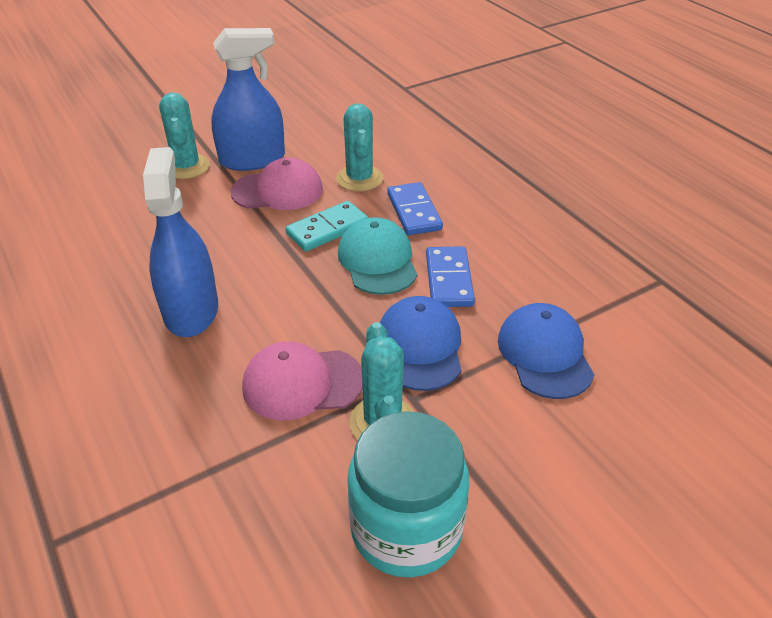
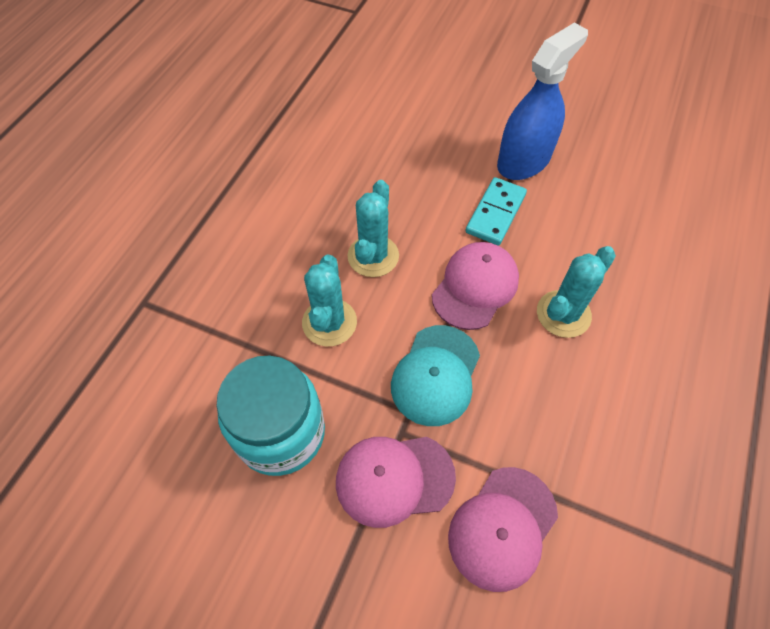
blue cap: [380,296,461,391] [498,303,595,399] = 2 -> none = 0
blue domino: [387,182,443,235] [426,246,475,307] = 2 -> none = 0
blue spray bottle: [143,147,218,337] [211,28,285,171] = 2 -> [497,22,588,180] = 1
pink cap: [231,158,323,210] [242,341,363,420] = 2 -> [336,437,456,528] [432,242,519,330] [448,467,558,592] = 3

